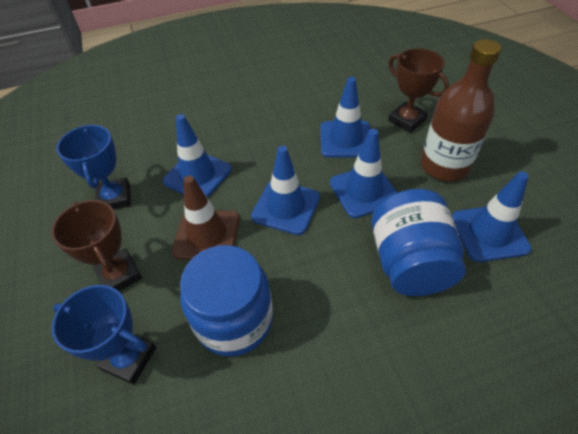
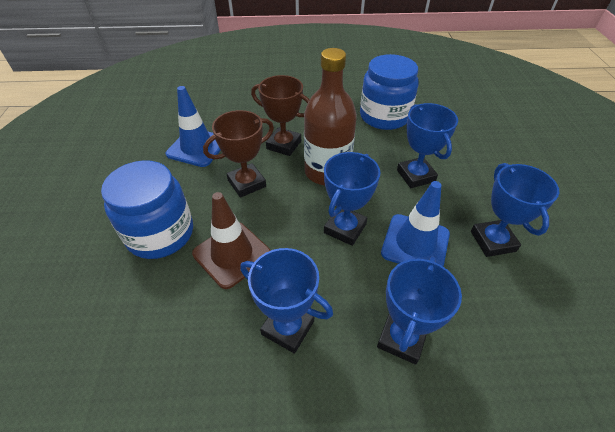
blue traffic cone: [163,114,232,198] [251,146,320,235] [321,77,370,158] [330,129,398,218] [452,171,532,262] = 5 -> [166,86,221,167] [381,181,450,267] = 2
blue trophy: [52,285,156,385] [56,125,131,210] = 2 -> [240,248,333,354] [324,152,380,246] [377,256,462,365] [397,103,458,188] [471,163,559,257] = 5

